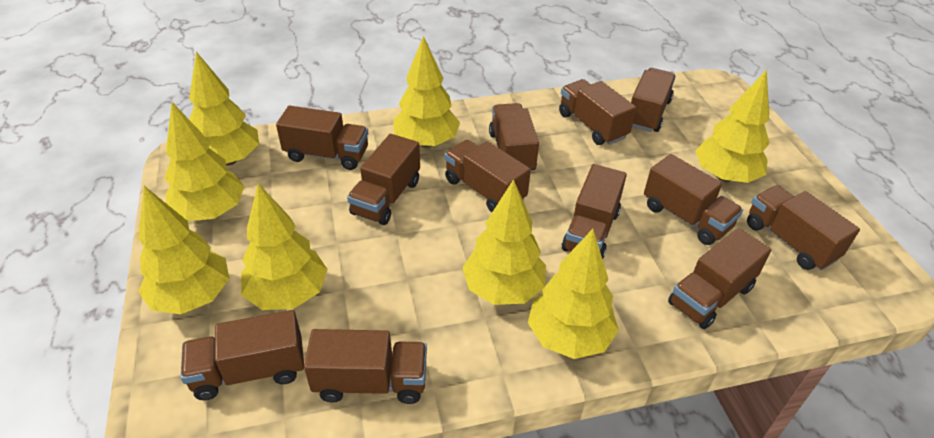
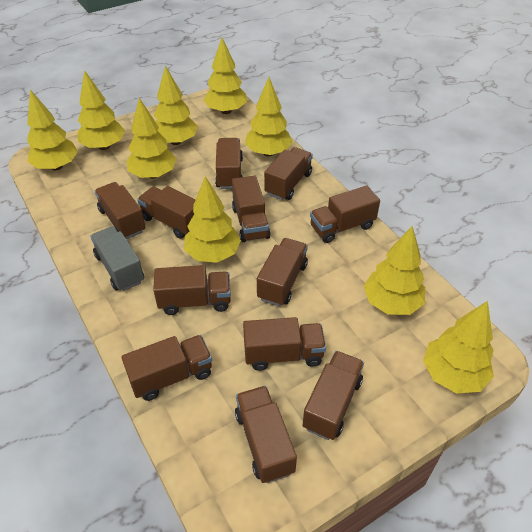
grey truck: none = 0 -> [90,226,144,291] = 1
yellow tree: [138,186,229,314] [164,102,245,221] [189,52,259,166] [241,183,328,310] [393,36,460,148] [462,179,546,305] [528,229,619,359] [695,70,770,183] = 8 -> [27,90,78,170] [78,70,125,150] [127,98,176,179] [154,66,198,145] [184,176,241,263] [203,38,247,114] [245,77,293,156] [364,226,425,315] [423,301,494,394] = 9

